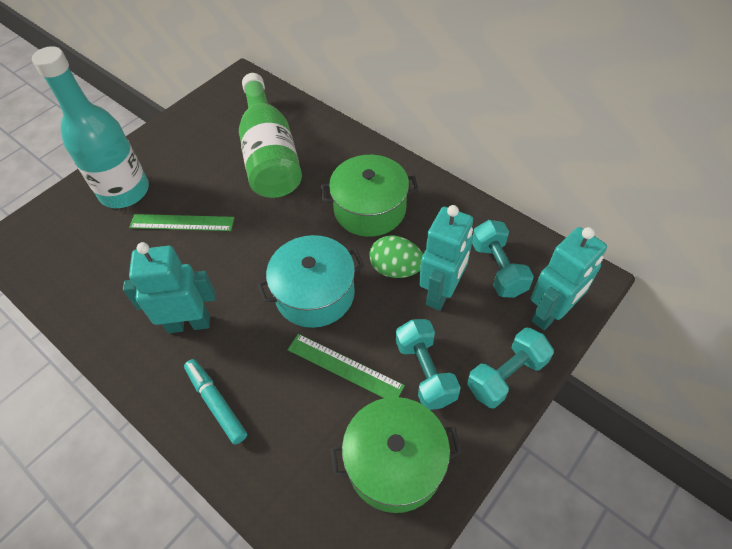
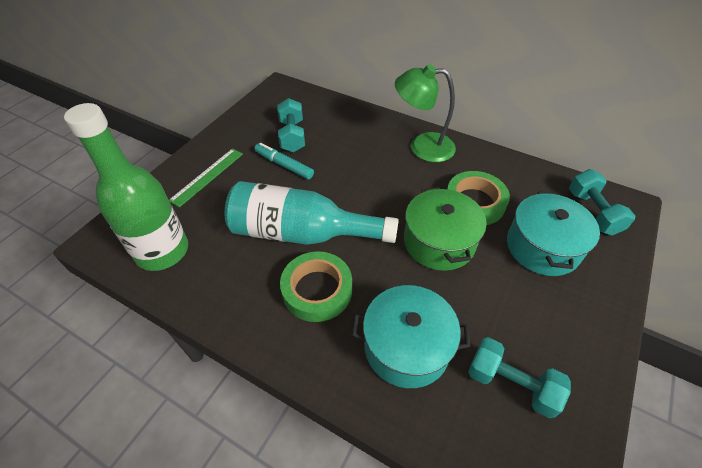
green egg: [369,235,423,278] = 1 -> none = 0
green lamp: none = 0 -> [395,64,456,162] = 1
green pot: [321,155,418,237] [330,397,462,513] = 2 -> [404,187,487,271] = 1
green ruler: [129,214,234,231] [288,334,405,398] = 2 -> [169,149,243,207] = 1
green tape: none = 0 -> [280,251,352,322] [447,171,510,225] = 2
turquoise pot: [257,235,364,328] = 1 -> [352,285,470,388] [507,192,600,276] = 2
turquoise robot: [123,242,216,333] [419,205,473,310] [531,227,607,330] = 3 -> none = 0

